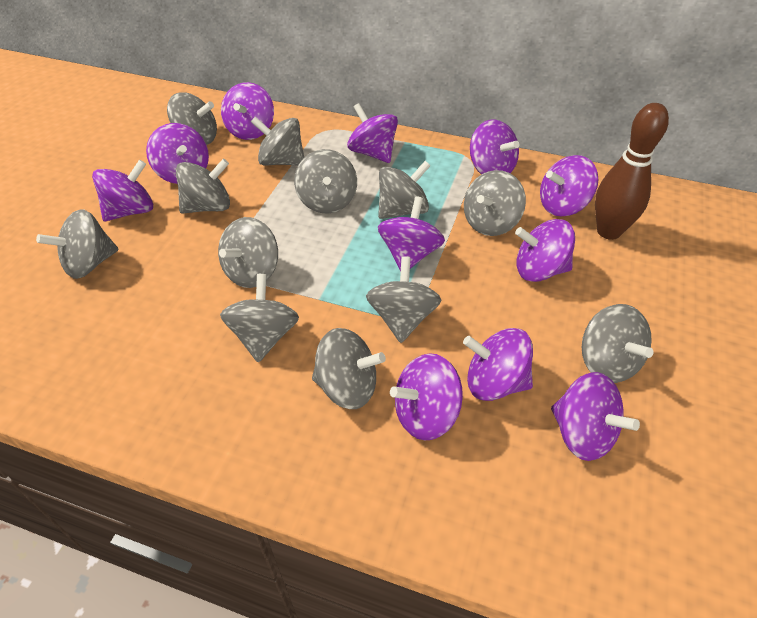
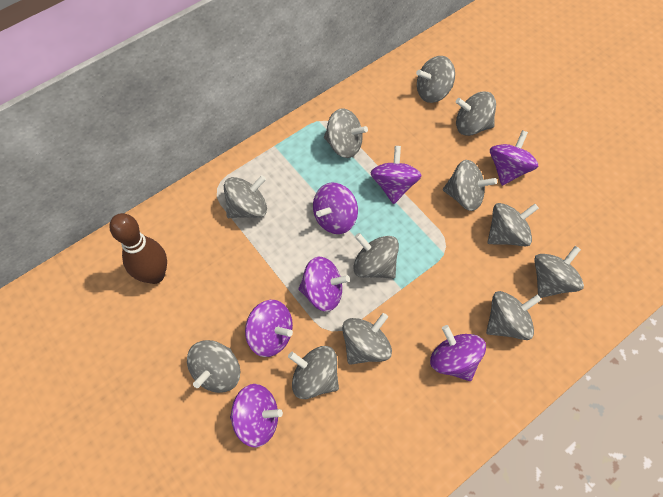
purple spinning top: [92,160,153,221] [146,123,209,184] [221,82,274,140] [347,103,398,163] [378,196,445,272] [390,353,463,441] [463,328,533,401] [470,120,519,175] [515,219,575,282] [540,155,599,216] [551,372,640,461] = 11 -> [230,384,283,447] [245,300,293,357] [298,256,350,312] [313,182,358,234] [370,146,422,204] [430,325,486,381] [490,130,538,186] = 7

